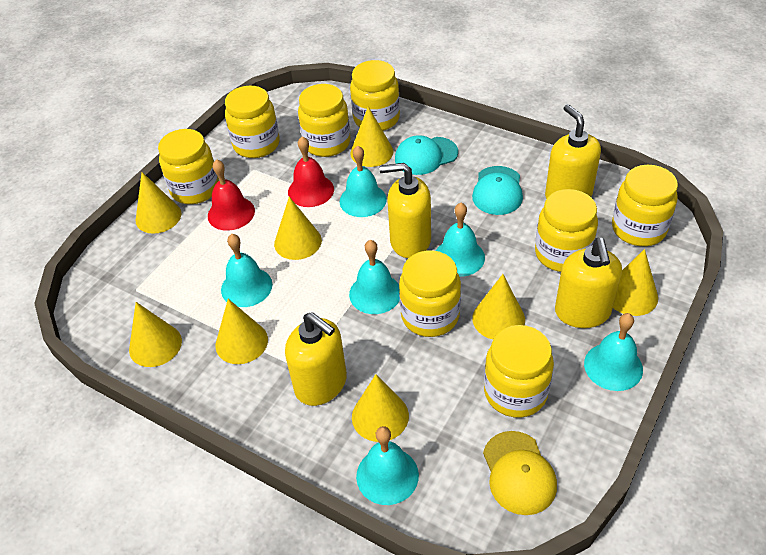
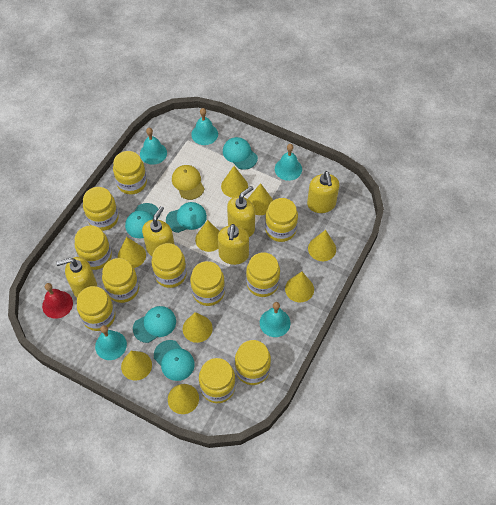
red bell: [208,159,255,231] [288,136,334,207] = 2 -> [42,283,73,319] = 1
turquoise bell: [221,234,273,307] [340,146,387,217] [349,240,400,314] [356,426,419,505] [436,203,485,277] [584,313,643,391] = 6 -> [95,325,127,360] [140,128,167,165] [191,108,218,145] [260,302,291,337] [275,144,302,181] = 5
turquoise cap: [395,135,458,175] [472,166,523,215] = 2 -> [125,203,160,238] [133,306,176,343] [154,340,195,381] [166,202,207,233] [223,137,258,170] = 5
yellow cone: [129,302,182,367] [136,172,181,234] [216,299,268,364] [274,197,322,260] [350,107,394,167] [352,374,409,442] [472,274,525,339] [613,249,658,316] = 8 -> [118,237,146,268] [121,351,152,381] [168,384,199,414] [183,312,213,343] [195,220,219,252] [221,166,248,198] [248,183,273,215] [285,272,314,302] [308,230,336,261] = 9
yellow jar: [158,129,219,204] [225,86,280,158] [298,84,351,157] [350,60,400,131] [399,250,461,337] [484,325,554,418] [535,189,598,272] [612,165,678,246] = 8 -> [75,225,112,270] [77,286,115,331] [83,187,119,231] [102,258,139,303] [113,151,147,195] [151,243,187,288] [190,261,225,306] [199,358,236,403] [235,340,271,385] [246,252,280,297] [265,198,298,242] = 11
yellow soap dispenser: [285,312,347,406] [379,163,431,258] [545,104,601,199] [555,238,622,328] = 4 -> [56,257,97,298] [142,206,174,256] [218,224,249,265] [227,186,255,237] [307,171,340,213] = 5

